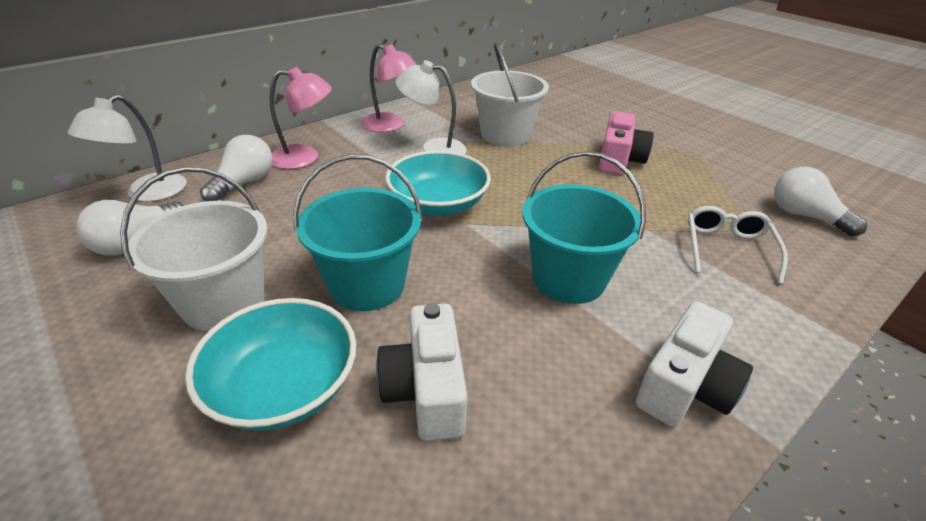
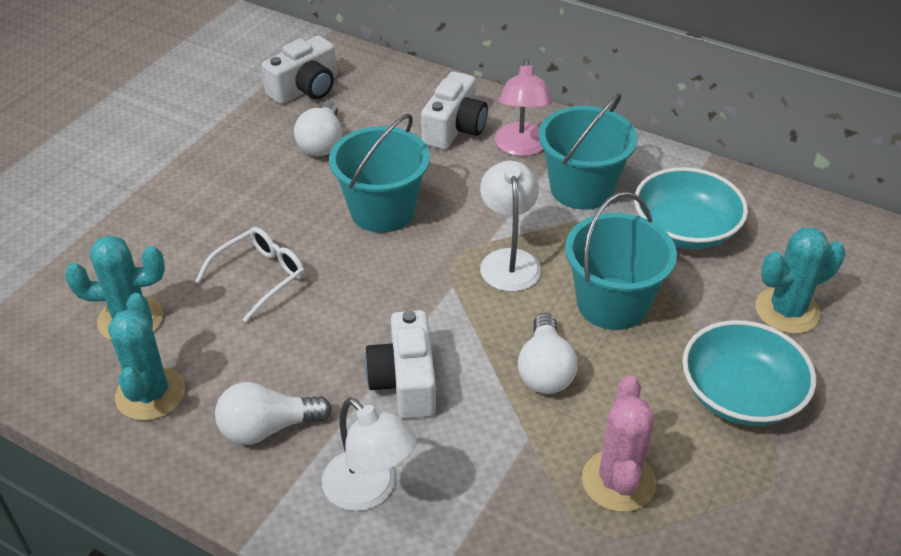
pink cactus: none = 0 -> [582,376,656,512] = 1
pink camera: [598,111,654,175] = 1 -> none = 0
pink lamp: [269,67,332,169] [361,44,417,133] = 2 -> [495,59,552,156] = 1
turquoise bucket: [293,154,422,311] [522,151,646,304] = 2 -> [329,114,430,233] [539,93,638,210] [565,191,677,330] = 3
turquoise cactus: none = 0 -> [65,235,165,341] [108,293,185,421] [755,228,845,334] = 3
white bucket: [120,167,268,331] [471,43,549,147] = 2 -> none = 0
white camera: [376,303,468,441] [635,301,753,427] = 2 -> [261,36,337,104] [365,310,436,419] [421,72,488,150] = 3

